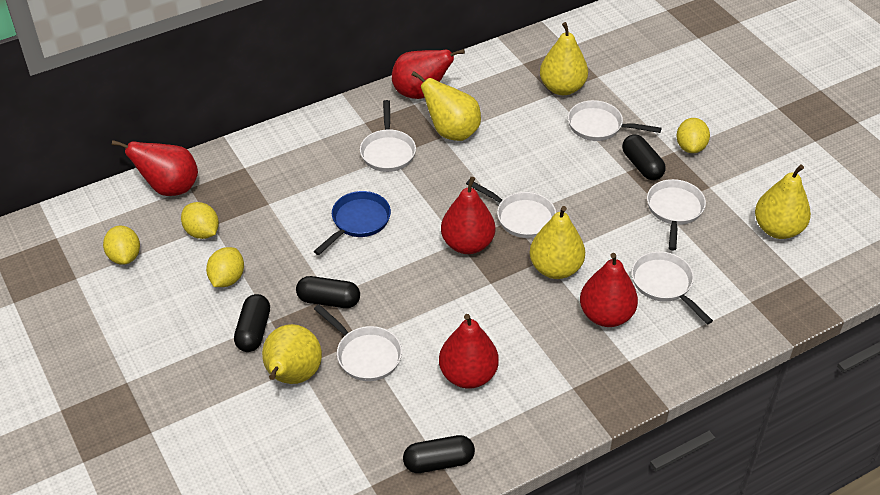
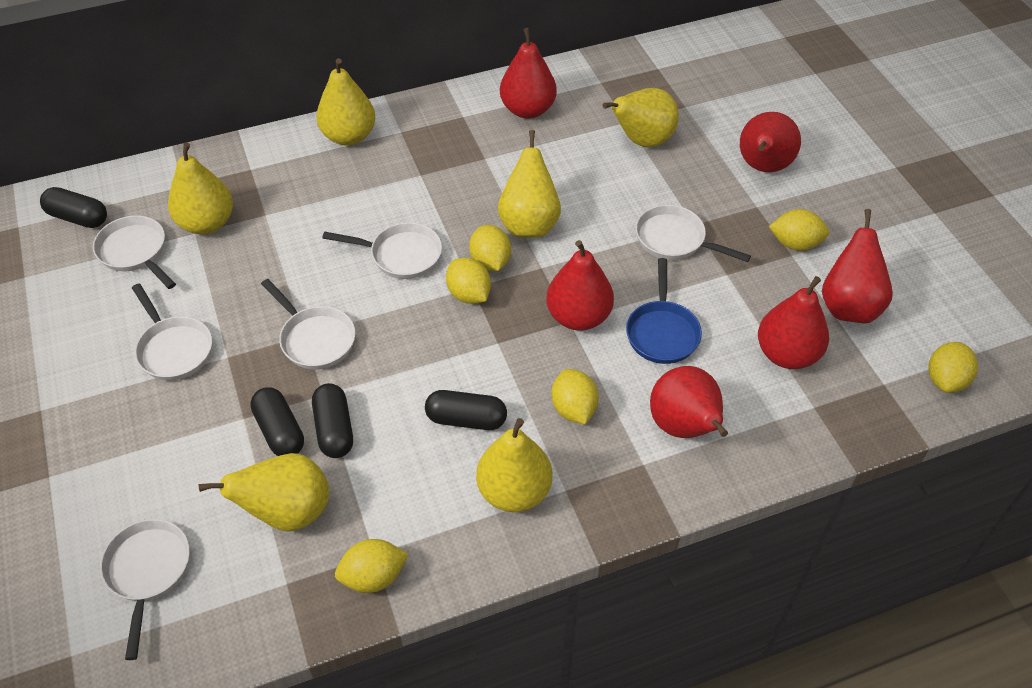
red pear: [112,140,198,196] [392,49,465,99] [439,314,499,389] [441,177,495,254] [580,253,638,327] = 5 -> [500,28,557,119] [546,240,614,331] [650,366,728,438] [740,112,801,172] [758,276,829,369] [822,209,893,323] = 6
yellow lemon: [103,226,140,265] [181,202,219,239] [206,247,244,287] [676,118,710,153] = 4 -> [335,539,409,593] [446,258,491,304] [469,225,511,271] [551,369,599,424] [769,209,829,251] [929,342,978,393] = 6
yellow pear: [262,324,322,384] [412,71,481,141] [529,206,585,279] [540,22,588,95] [755,164,811,239] = 5 -> [168,143,233,234] [199,453,329,532] [316,58,376,146] [476,418,552,512] [498,130,561,238] [602,88,679,147] = 6

